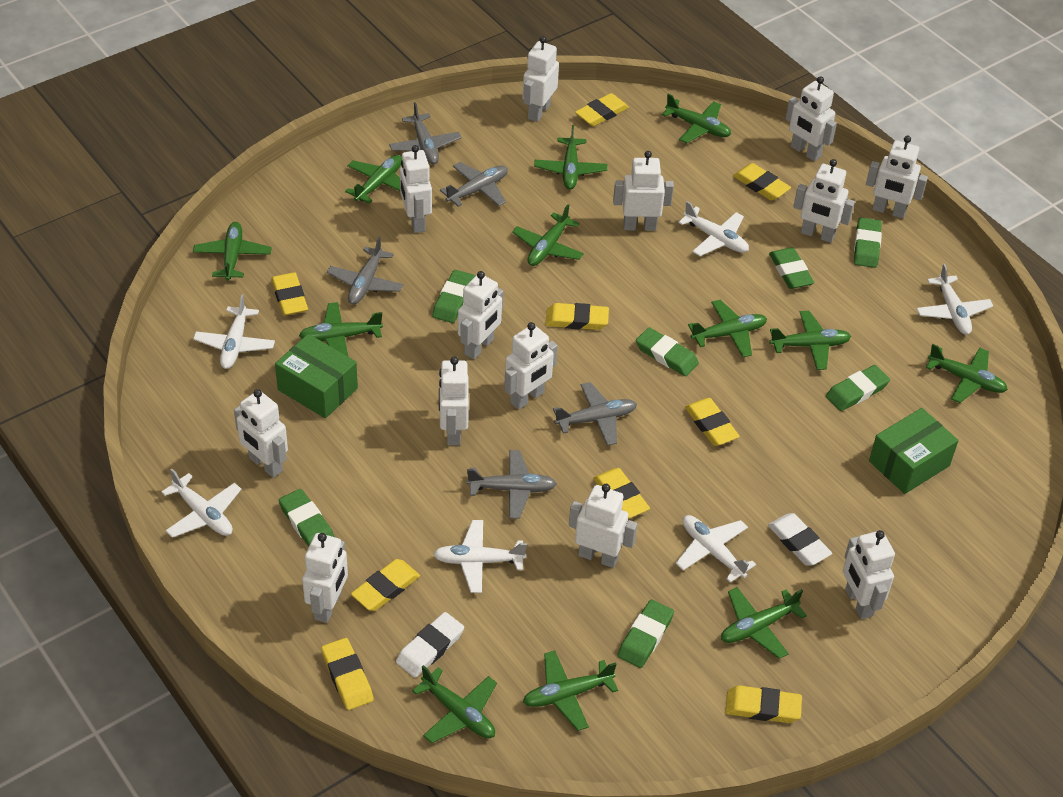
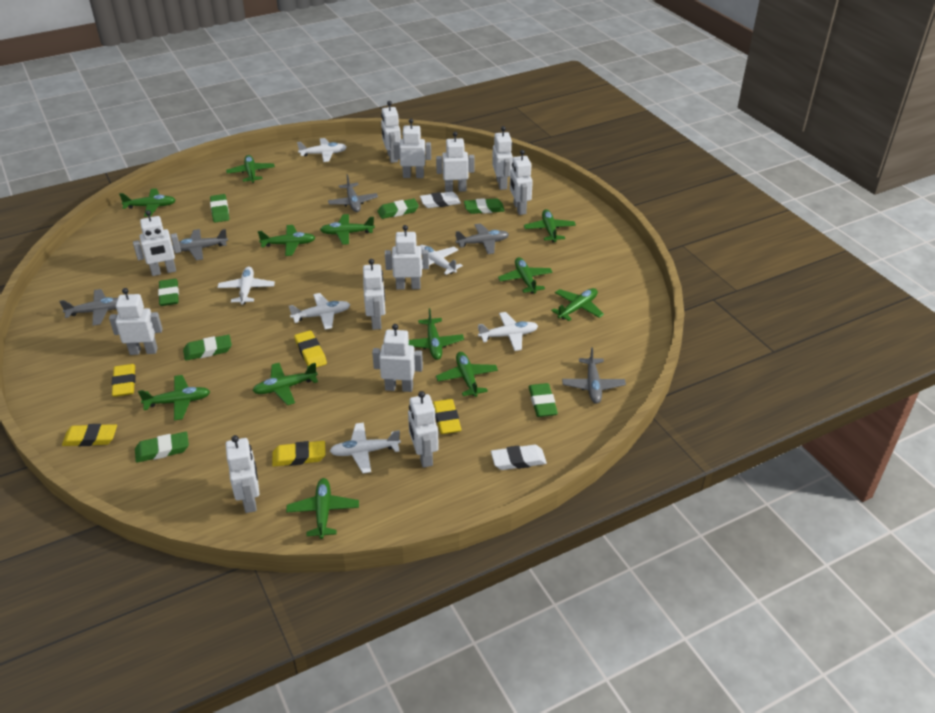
green box: [275,334,358,418] [869,408,959,494] = 2 -> none = 0
white robot: [234,389,288,478] [302,533,348,623] [400,145,432,233] [439,356,469,446] [458,271,504,359] [504,322,558,410] [522,36,559,122] [569,484,637,568] [613,151,674,231] [785,76,837,161] [793,159,855,243] [843,530,895,619] [866,136,928,218] = 13 -> [109,288,163,355] [133,210,181,276] [226,435,259,513] [363,259,386,330] [372,324,423,392] [381,101,401,163] [385,225,429,290] [393,119,431,178] [408,391,439,468] [436,132,474,192] [492,126,513,190] [510,150,533,215] = 12
yellow eraser: [271,272,308,316] [321,638,374,710] [351,559,420,611] [545,303,609,330] [575,93,629,127] [593,468,650,519] [685,398,740,446] [725,685,802,723] [733,163,791,200] = 9 -> [62,424,117,446] [112,364,136,397] [272,441,326,467] [294,330,327,367] [433,399,462,434] = 5

